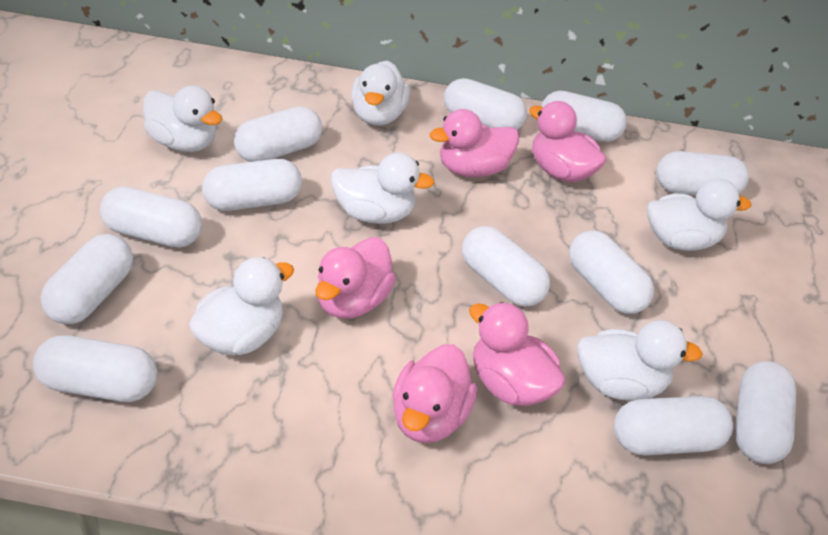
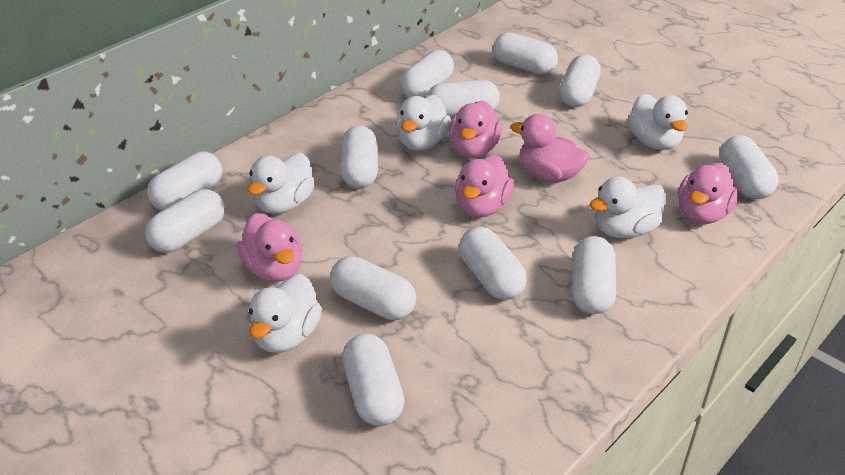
white duck: [143,85,222,152] [189,257,294,356] [331,152,434,224] [351,60,410,126] [577,320,703,400] [647,178,751,251] = 6 -> [247,153,315,214] [249,274,322,353] [396,95,451,151] [589,177,666,239] [628,94,688,150] = 5

